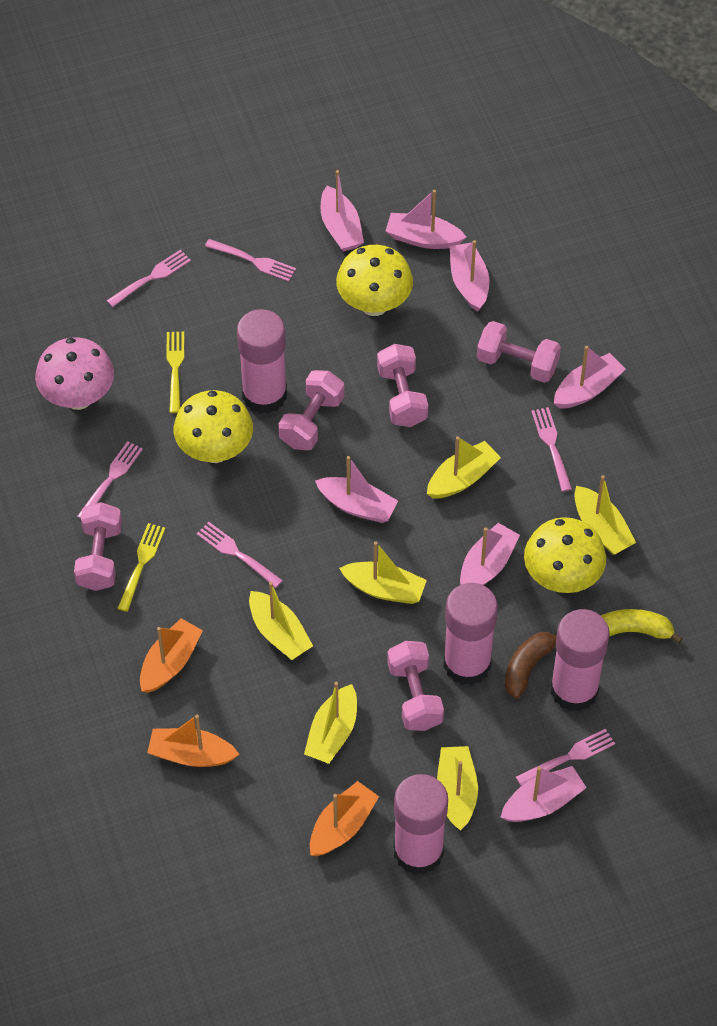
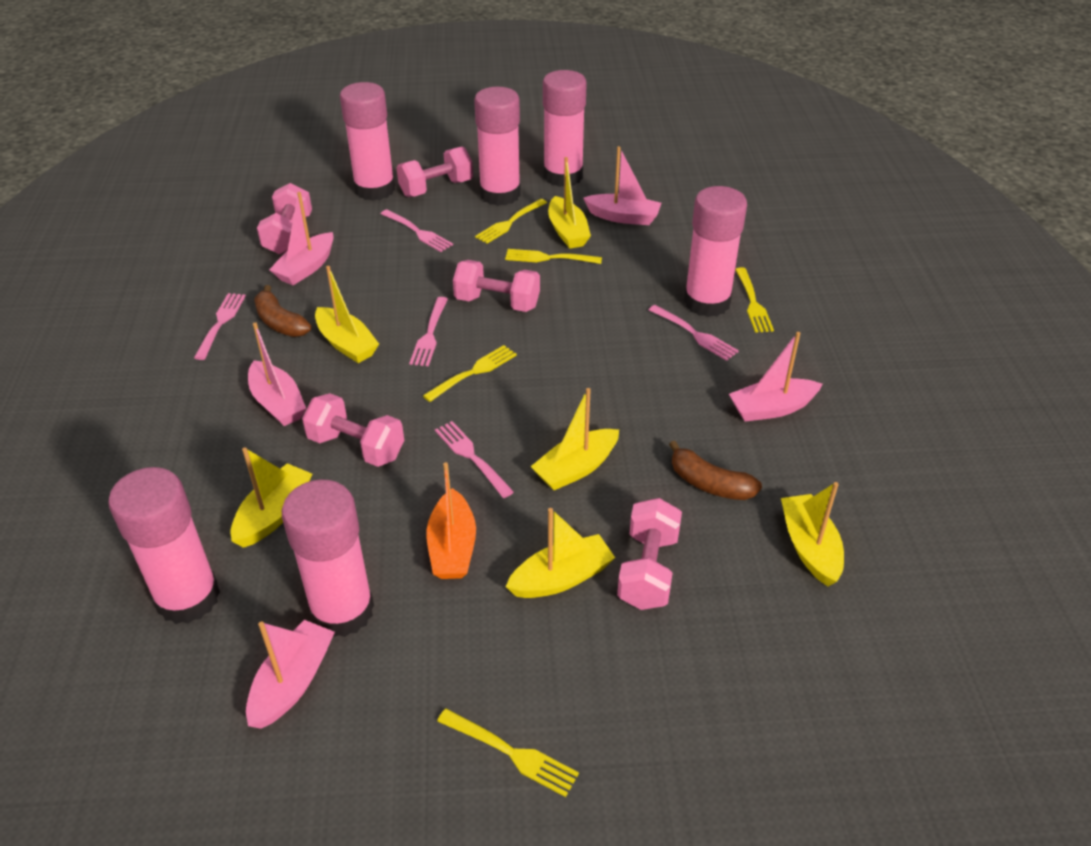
brown banana: [505,632,557,699] = 1 -> [254,285,311,337] [669,441,762,500] = 2
orange boat: [140,618,203,693] [147,715,239,767] [310,781,379,856] = 3 -> [426,462,476,579] = 1
pink boat: [315,456,398,523] [320,170,364,252] [386,190,466,249] [450,240,489,312] [460,523,520,585] [501,766,587,822] [554,346,626,408] = 7 -> [246,620,335,729] [248,322,306,426] [269,192,334,285] [583,146,661,225] [729,332,822,422] = 5
pink fork: [77,441,143,519] [107,250,191,307] [197,522,283,588] [205,239,296,282] [516,729,615,786] [531,407,572,492] = 6 -> [194,293,246,360] [381,209,453,252] [409,297,448,366] [435,421,514,498] [648,305,739,361] = 5
pink glue stick: [237,309,287,414] [394,774,448,875] [443,583,498,685] [550,609,610,712] = 4 -> [108,467,220,624] [282,480,374,637] [340,82,395,201] [474,87,521,206] [543,70,587,187] [684,186,747,317] = 6
pink mushroom: [35,337,114,410] = 1 -> none = 0
yellow banana: [601,609,683,644] = 1 -> none = 0
yellow fork: [117,523,165,612] [166,332,184,413] = 2 -> [423,345,517,402] [437,708,579,797] [475,199,547,244] [505,249,602,264] [735,267,774,333] = 5
yellow mushroom: [174,390,253,463] [336,245,413,316] [524,517,606,593] = 3 -> none = 0

